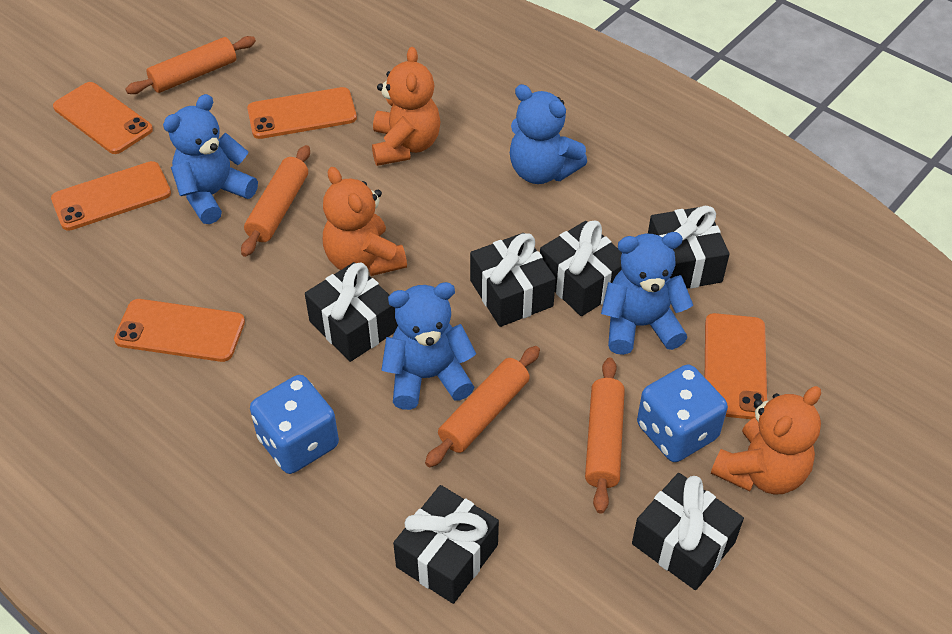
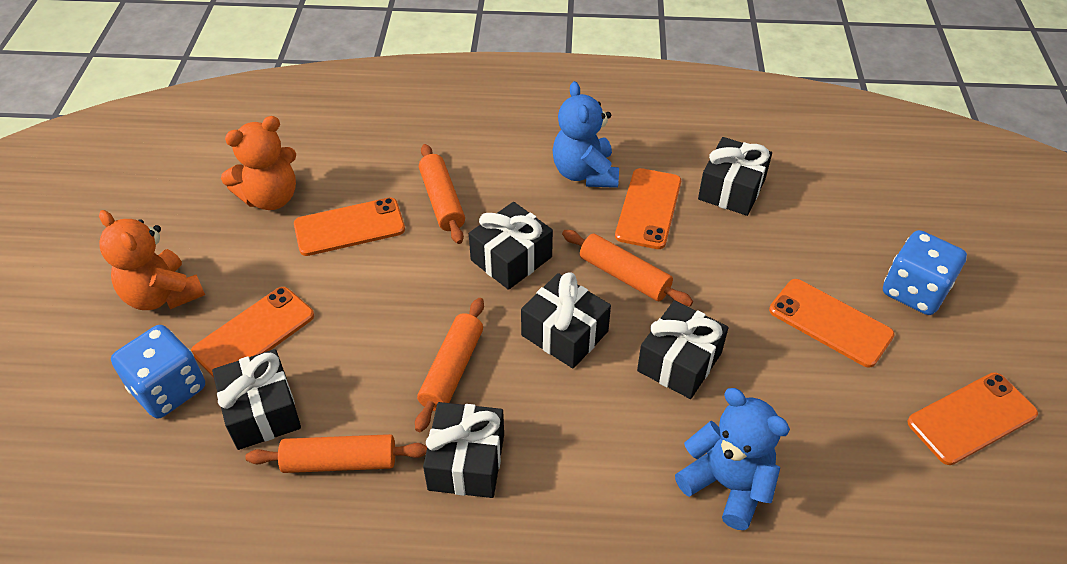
blue teddy bear: [163,94,258,224] [382,282,476,410] [510,84,587,184] [601,232,693,355] = 4 -> [553,81,619,188] [675,388,790,530] = 2
orange teddy bear: [323,167,407,276] [372,47,441,166] [711,386,821,495] = 3 -> [99,210,205,310] [221,116,296,210] = 2

